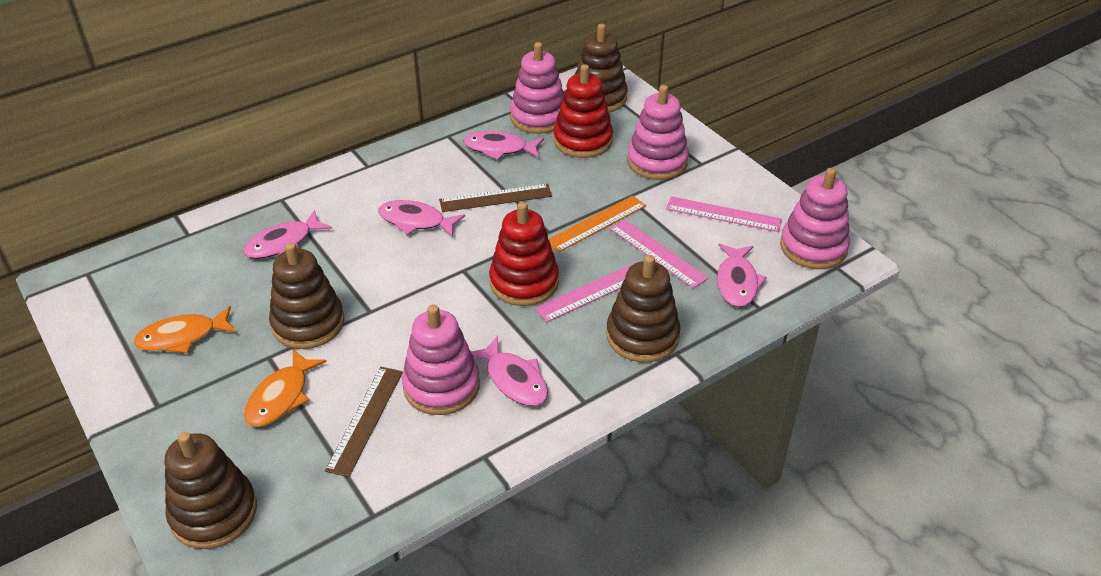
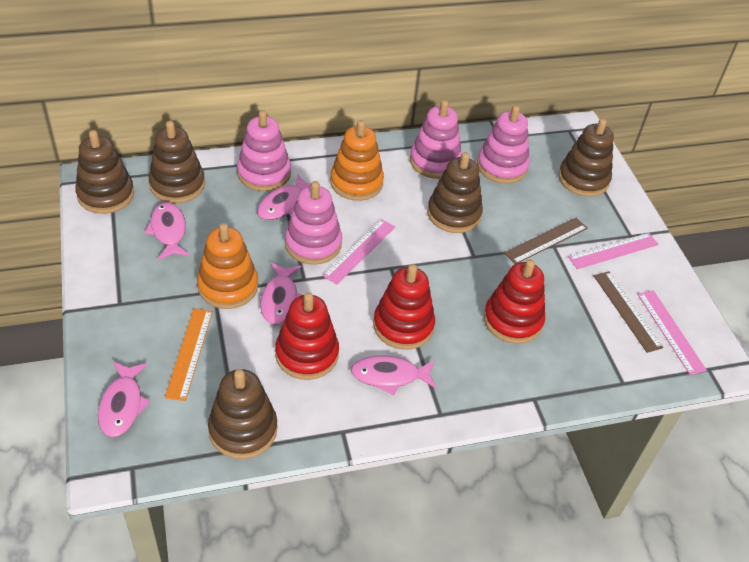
brown stacking toy: [165,432,257,549] [269,242,344,349] [575,24,628,113] [606,255,681,362] = 4 -> [75,130,134,214] [149,121,205,203] [208,369,277,459] [427,152,483,233] [558,118,614,197] = 5
orange fish: [133,306,236,353] [244,349,326,427] = 2 -> none = 0
orange stacking toy: none = 0 -> [197,223,258,309] [330,120,384,201] = 2
red stacking toy: [489,202,559,306] [554,64,613,158] = 2 -> [275,292,339,380] [373,264,435,350] [483,259,545,344] = 3

